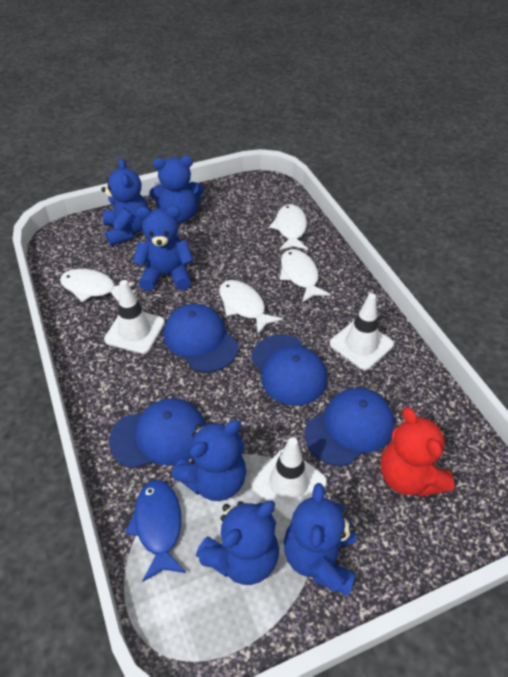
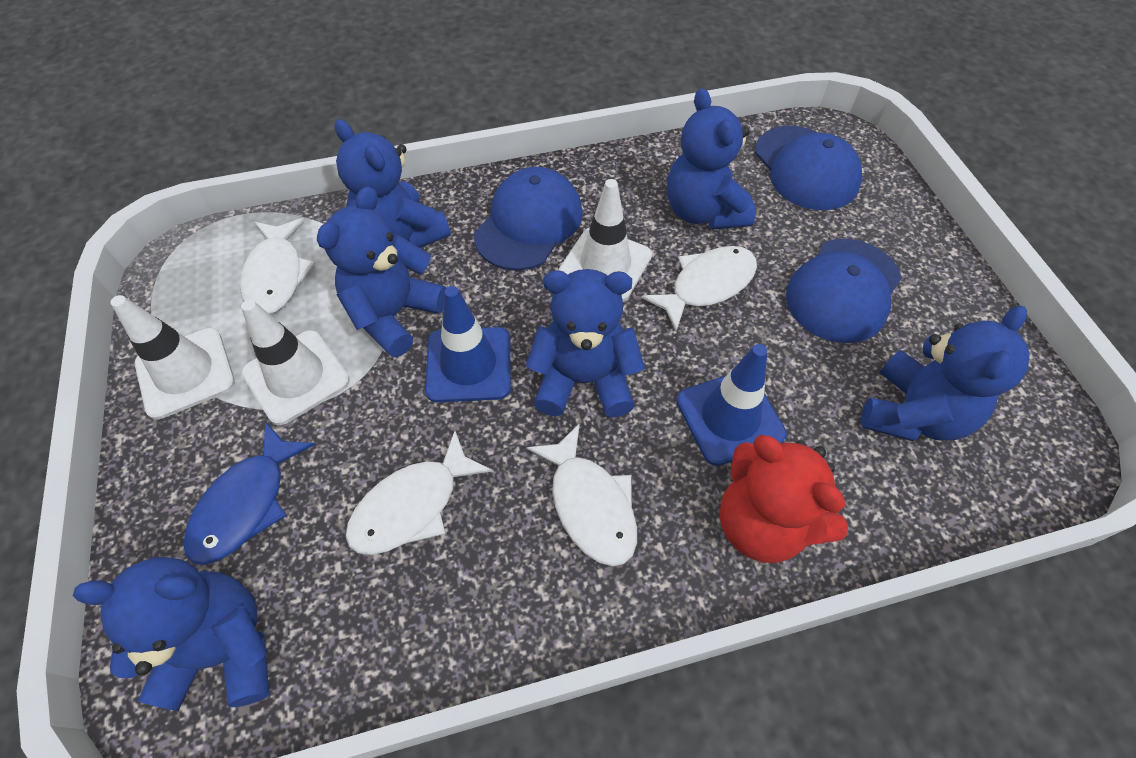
blue cap: [109,398,206,469] [163,304,238,372] [251,334,327,406] [305,388,394,466] = 4 -> [474,167,583,271] [754,126,862,210] [786,239,902,343] = 3
blue traffic cone: none = 0 -> [425,286,511,402] [676,344,787,466] = 2

